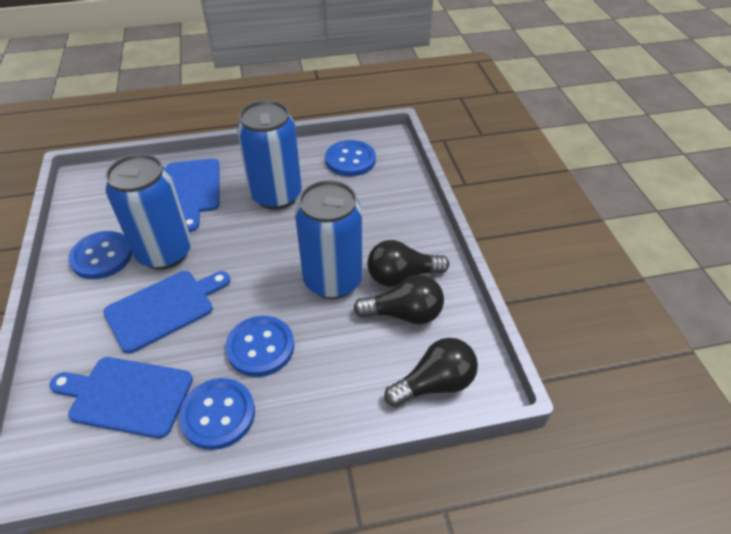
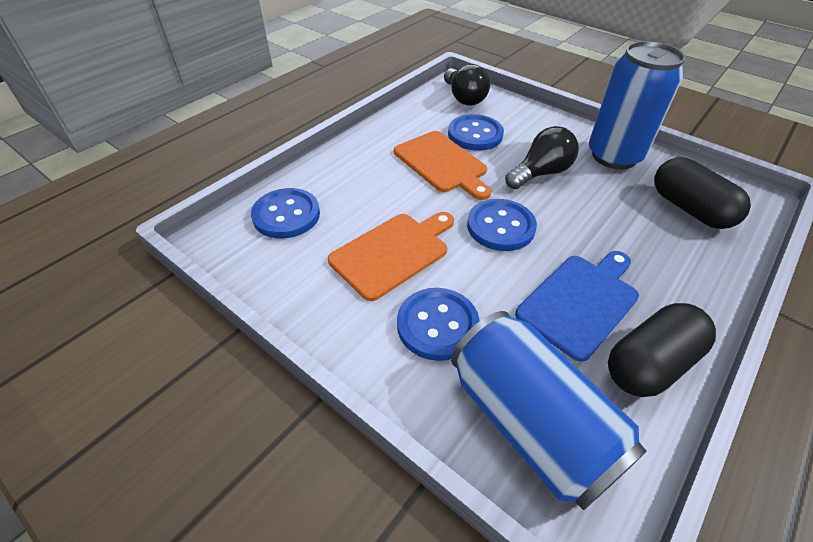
black capsule: none = 0 -> [608,303,716,397] [654,157,751,229] = 2
black light bulb: [354,275,444,325] [367,240,449,287] [384,338,478,407] = 3 -> [444,64,490,106] [505,126,579,189] = 2
blue can: [105,154,192,270] [237,100,302,210] [295,180,363,299] = 3 -> [451,311,647,510] [589,41,685,169] = 2
blue cutting board: [50,357,193,439] [103,271,230,354] [166,159,220,232] = 3 -> [515,251,639,362] = 1
orange cutting board: none = 0 -> [328,212,454,301] [394,131,491,200] = 2

